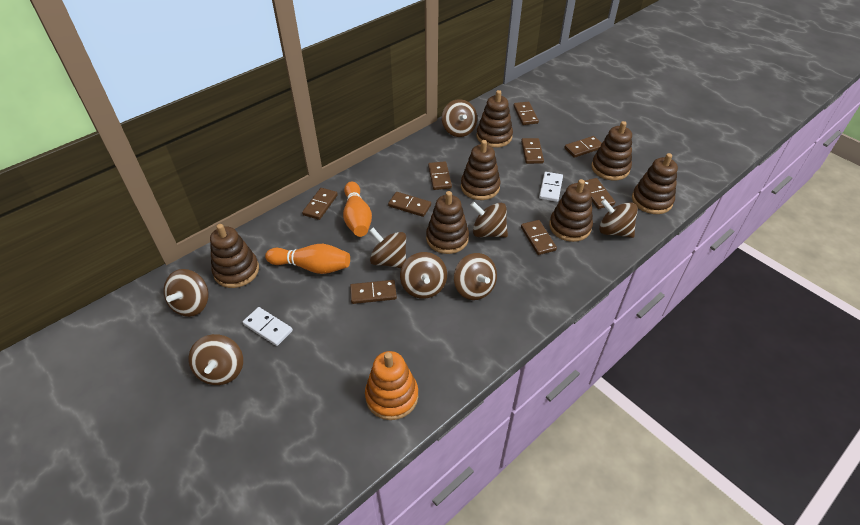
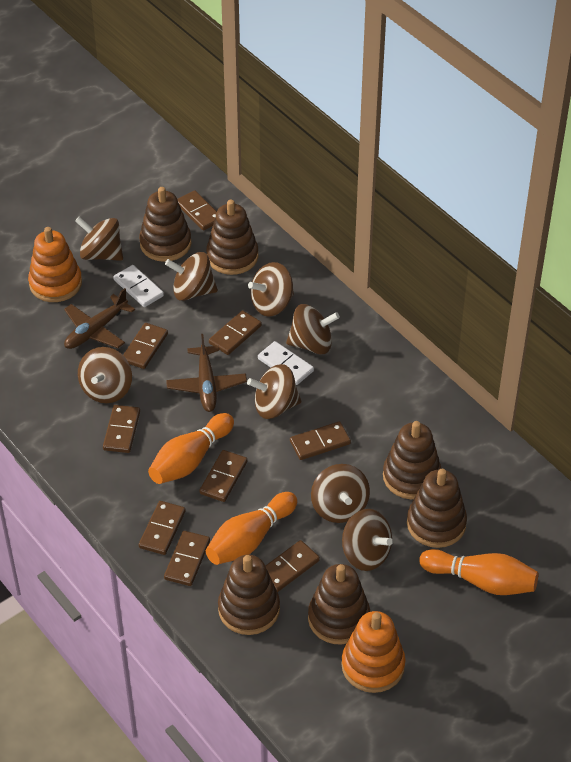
brown plane: none = 0 -> [64,288,135,349] [166,334,247,412] = 2
brown stacking toy: [210,224,259,288] [426,191,469,254] [461,140,501,200] [476,90,513,148] [549,179,593,242] [591,121,632,180] [632,153,678,214] = 7 -> [139,187,191,262] [206,200,258,275] [218,555,280,635] [308,564,370,645] [383,421,441,499] [407,469,467,548] = 6
orange bowling pin: [265,244,350,274] [343,182,372,237] = 2 -> [148,413,234,484] [206,492,297,565] [419,549,538,595] = 3
orange stacking toy: [365,351,418,420] = 1 -> [28,227,82,302] [341,611,406,693] = 2

